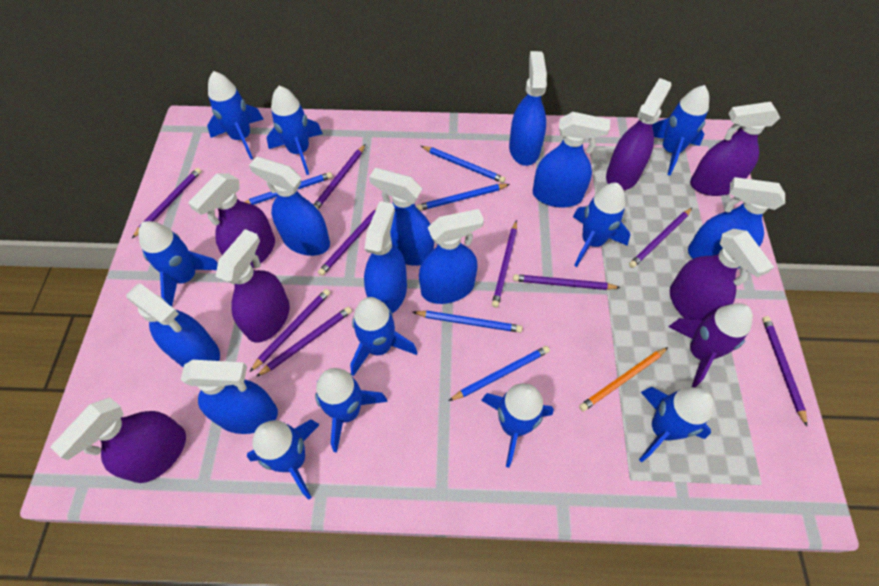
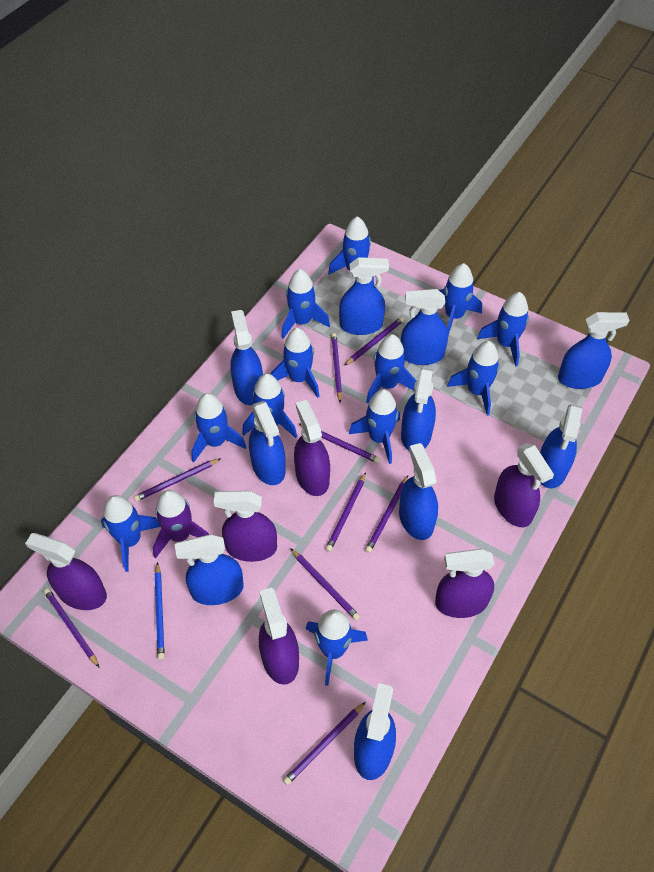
blue pencil: [245,172,333,205] [413,311,523,333] [417,184,510,211] [421,146,505,183] [449,346,550,401] = 5 -> [155,562,165,660] = 1
blue rocket: [138,221,218,307] [207,71,264,159] [247,419,320,500] [267,86,323,175] [315,368,388,453] [350,297,417,376] [481,383,554,468] [573,183,630,267] [639,387,714,462] [652,85,709,175] = 10 -> [101,495,160,572] [191,393,246,462] [242,373,297,438] [271,328,320,398] [281,269,330,339] [305,610,368,686] [328,216,374,285] [349,389,400,464] [366,334,416,403] [439,263,482,335] [447,341,500,416] [477,292,529,367] = 12
blue spray bottle: [126,284,220,367] [181,360,278,434] [249,156,330,256] [364,201,407,313] [369,168,434,266] [419,209,484,304] [509,51,547,166] [533,112,610,208] [688,177,785,268] = 9 -> [175,534,243,605] [230,310,263,405] [249,401,286,485] [339,257,389,335] [354,683,396,780] [399,443,438,540] [401,289,448,365] [401,368,436,451] [540,404,583,489] [558,312,629,389] = 10
orange pencil: [579,347,668,411] = 1 -> none = 0

